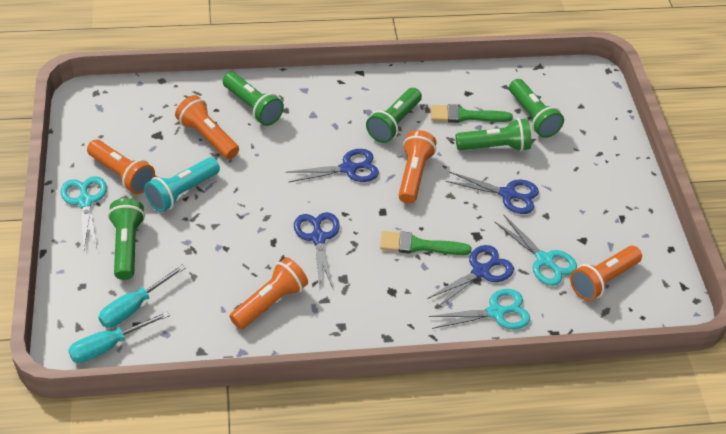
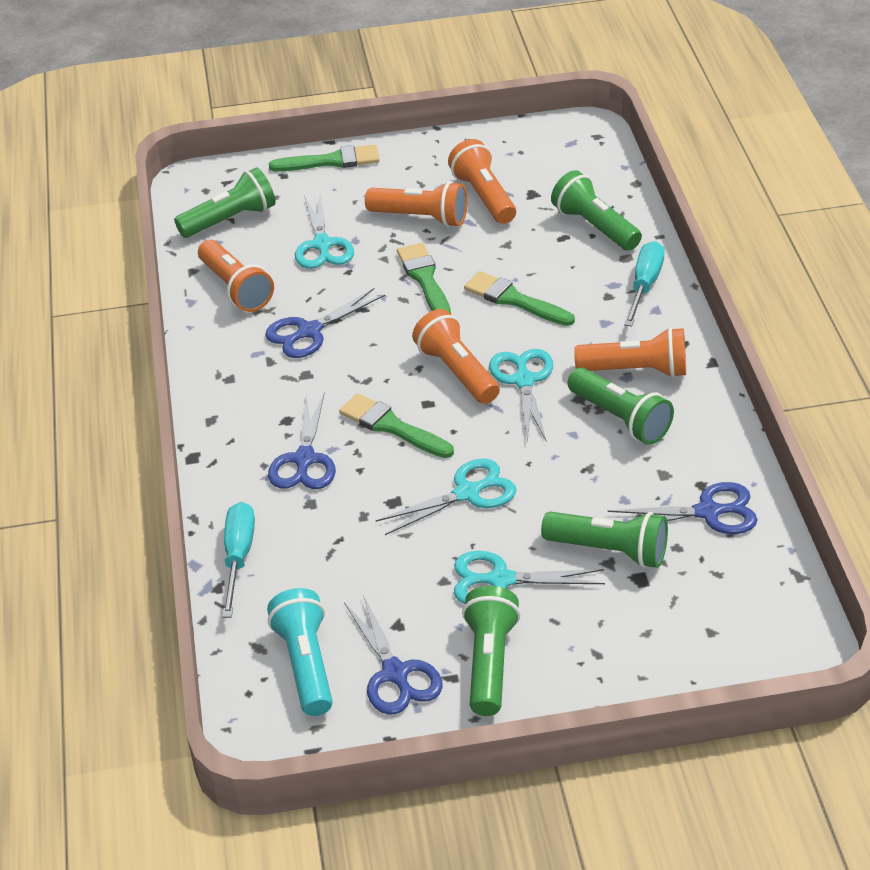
green brush: [380,231,472,255] [431,104,513,123] = 2 -> [269,145,379,172] [339,393,454,458] [397,243,451,314] [464,271,575,326] = 4
turquoise scissors: [61,176,107,250] [428,289,530,329] [494,215,577,286] = 3 -> [295,193,354,269] [376,458,517,535] [454,551,605,604] [489,349,553,442] = 4

